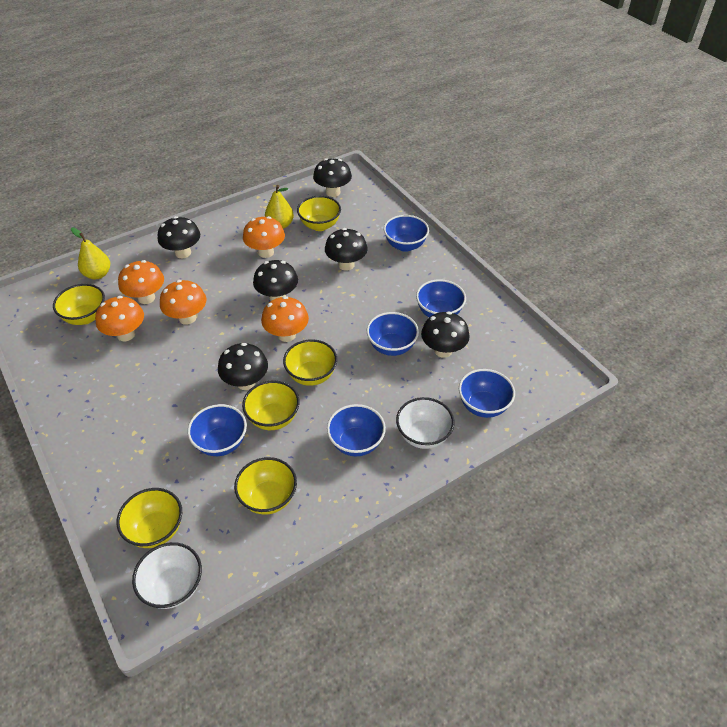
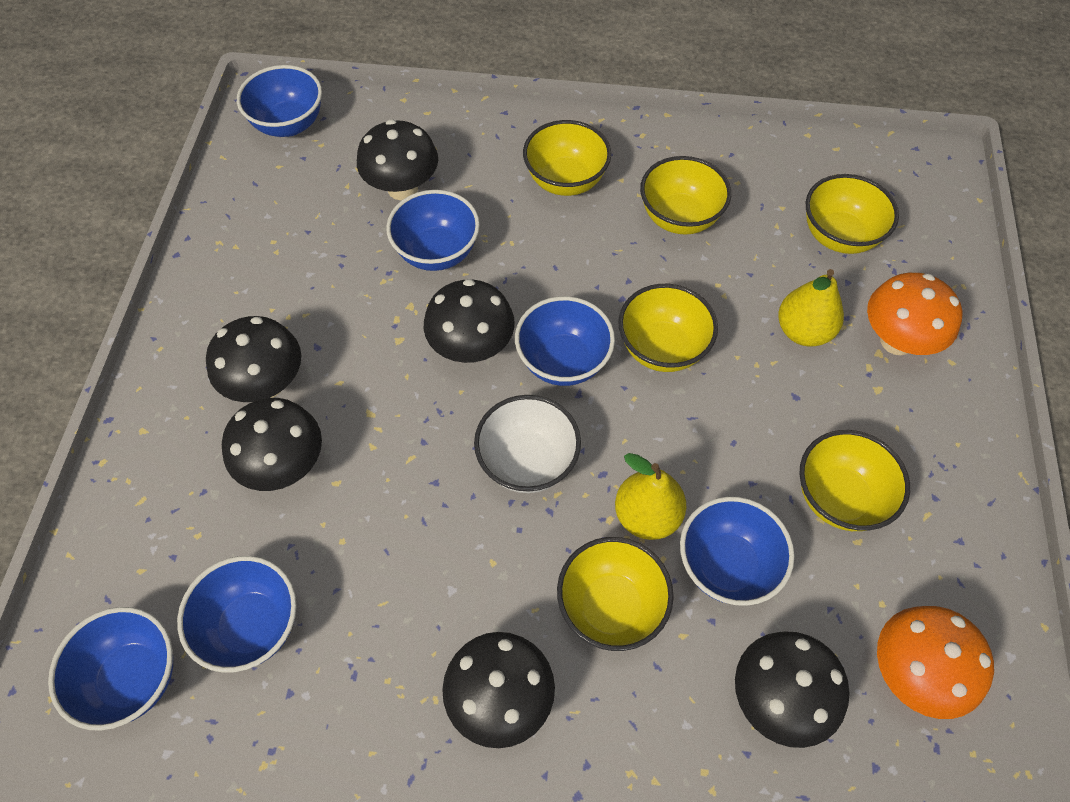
orange mushroom: [95,296,144,341] [118,260,164,304] [160,280,206,325] [243,216,285,258] [261,296,309,342] = 5 -> [867,273,963,355] [877,606,994,719] = 2
white bowl: [132,542,202,609] [396,397,454,449] = 2 -> [474,395,581,493] = 1

